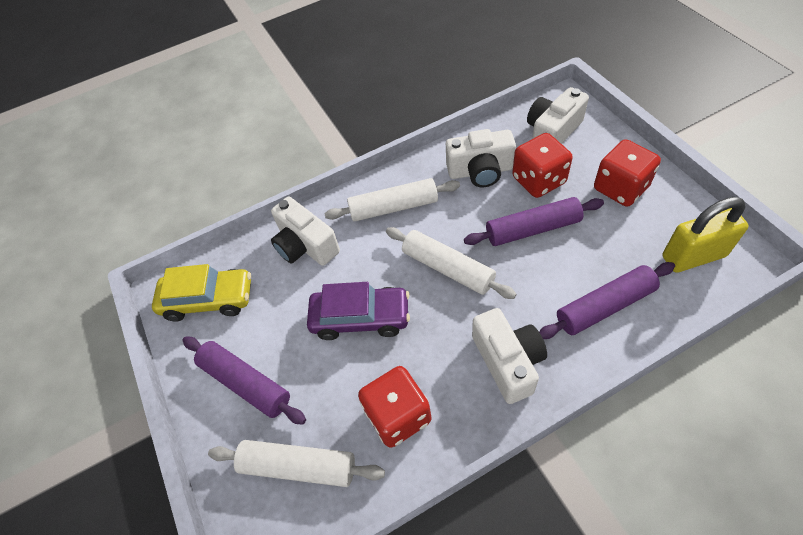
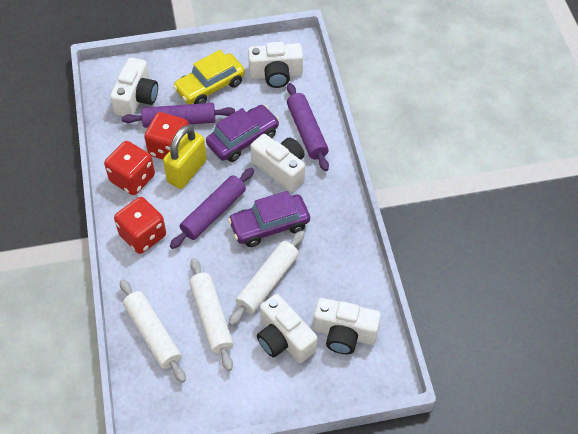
purple car: [307,282,410,340] = 1 -> [206,105,279,162] [228,191,310,247] = 2
white camera: [271,197,340,266] [446,129,516,187] [472,308,547,404] [527,87,589,144] = 4 -> [110,57,158,116] [248,42,303,88] [251,134,305,192] [257,294,317,363] [313,298,381,354] = 5

